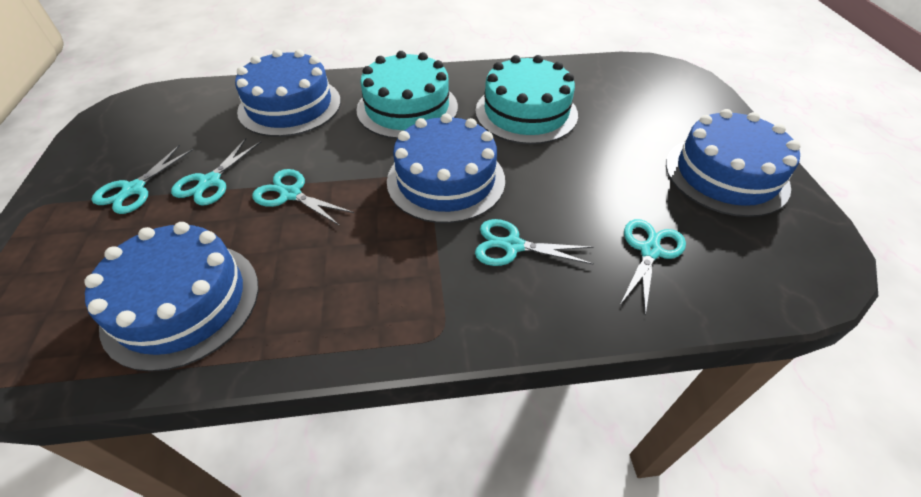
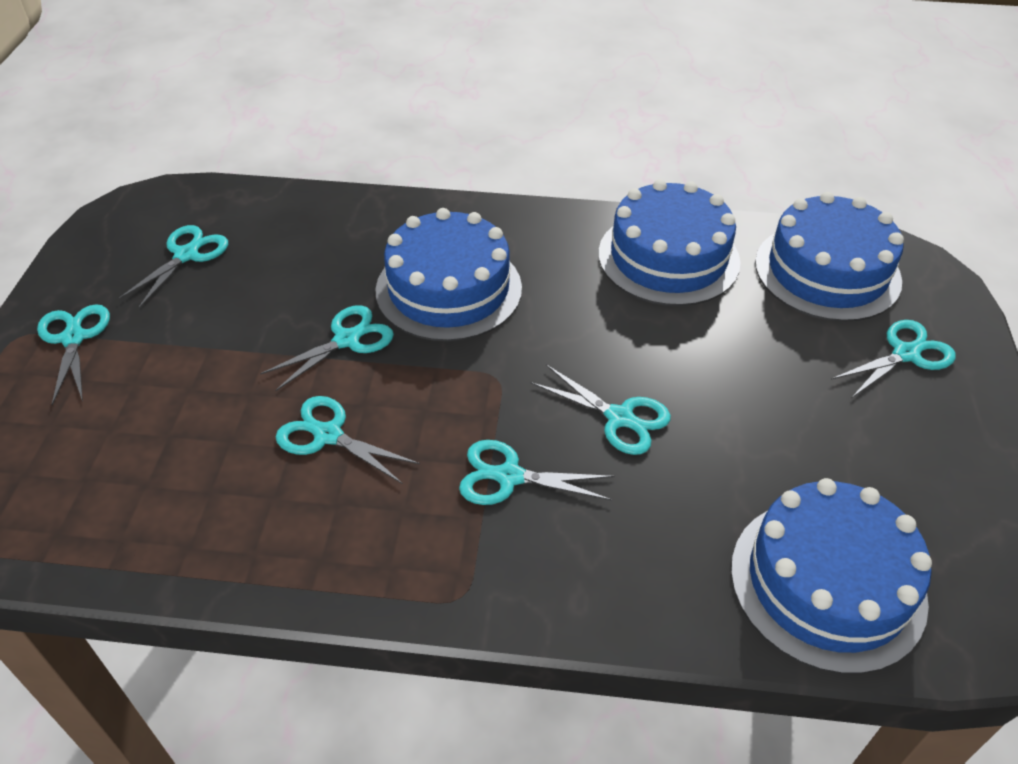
turquoise cake: [356,51,458,139] [475,55,578,144] = 2 -> none = 0
turquoise scissors: [92,145,194,214] [171,138,261,205] [252,169,354,226] [475,219,594,266] [620,219,686,316] = 5 -> [37,304,110,405] [118,225,228,309] [260,305,394,392] [276,396,420,484] [459,440,614,505] [531,364,671,455] [832,320,956,398] = 7

